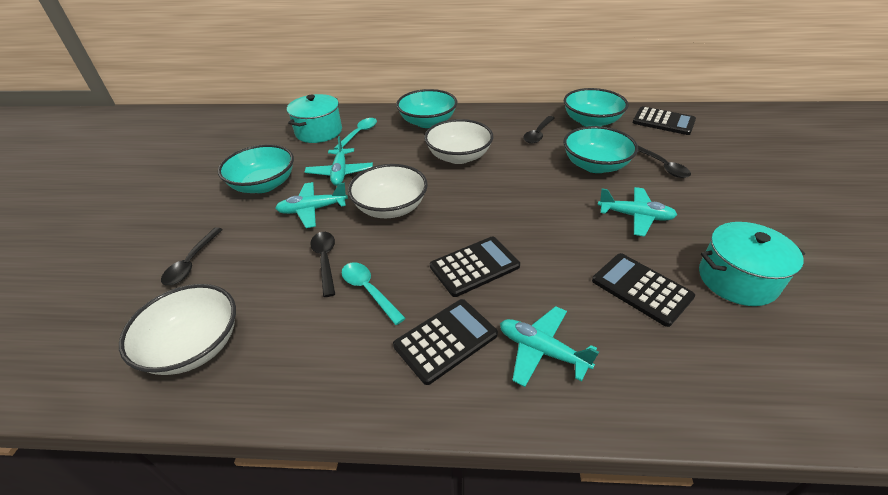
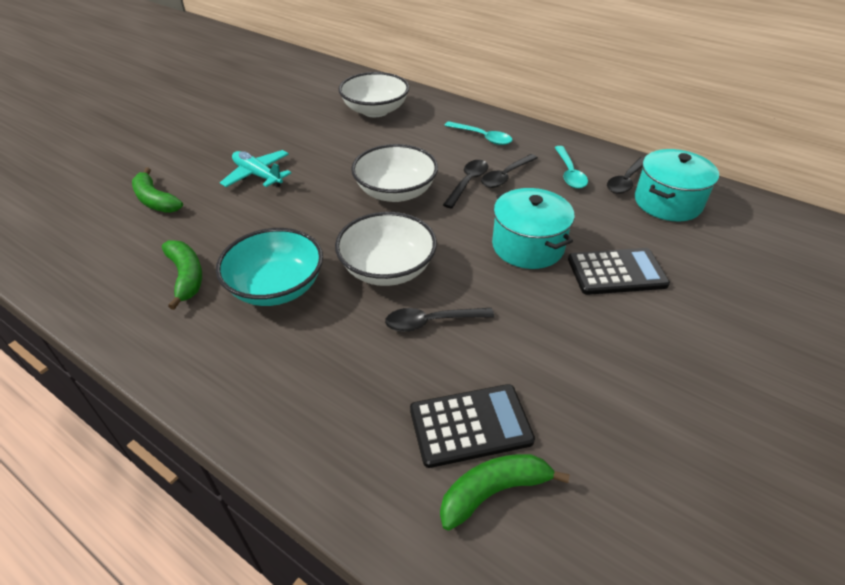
black calculator: [393,299,498,385] [430,236,520,297] [592,253,695,327] [633,106,696,135] = 4 -> [410,384,535,468] [568,248,670,295] = 2
green banana: none = 0 -> [132,168,183,213] [162,240,202,310] [440,454,570,531] = 3
turquoise bowl: [218,144,294,193] [396,89,457,128] [563,126,638,173] [564,88,629,127] = 4 -> [216,228,323,306] = 1
turquoise plane: [275,182,348,228] [305,136,373,186] [500,306,599,387] [598,187,677,237] = 4 -> [220,150,291,188] = 1

